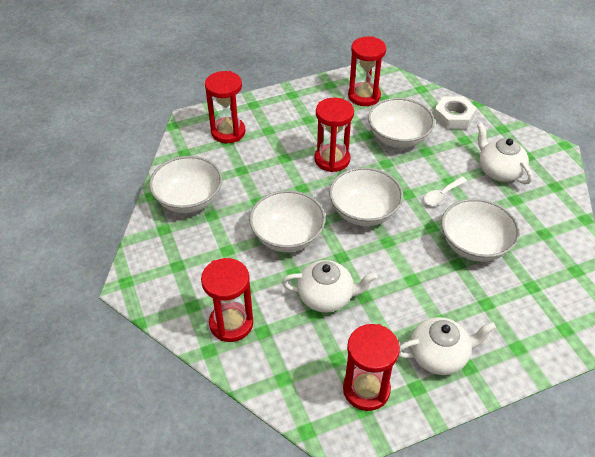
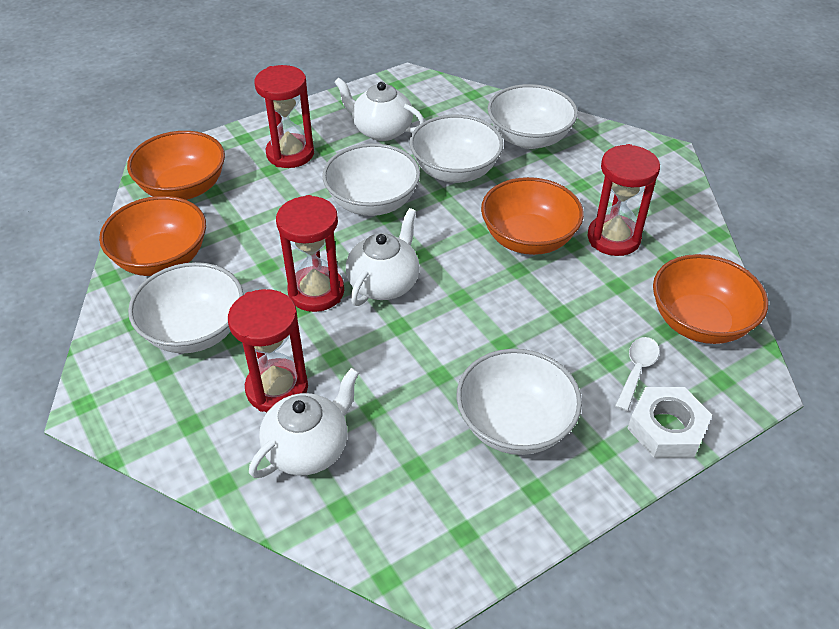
orange bowl: none = 0 -> [99,196,206,276] [127,131,225,200] [481,177,584,255] [653,254,768,344] = 4
red hourglass: [201,258,253,342] [205,71,245,143] [314,98,354,172] [343,324,400,411] [348,36,386,106] = 5 -> [228,289,308,412] [254,65,314,168] [276,195,344,312] [587,144,660,256] = 4

